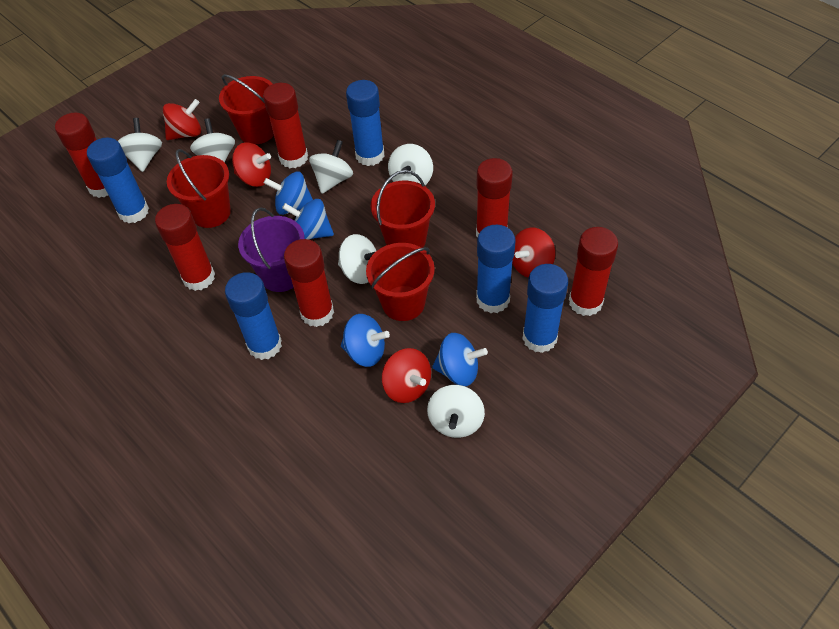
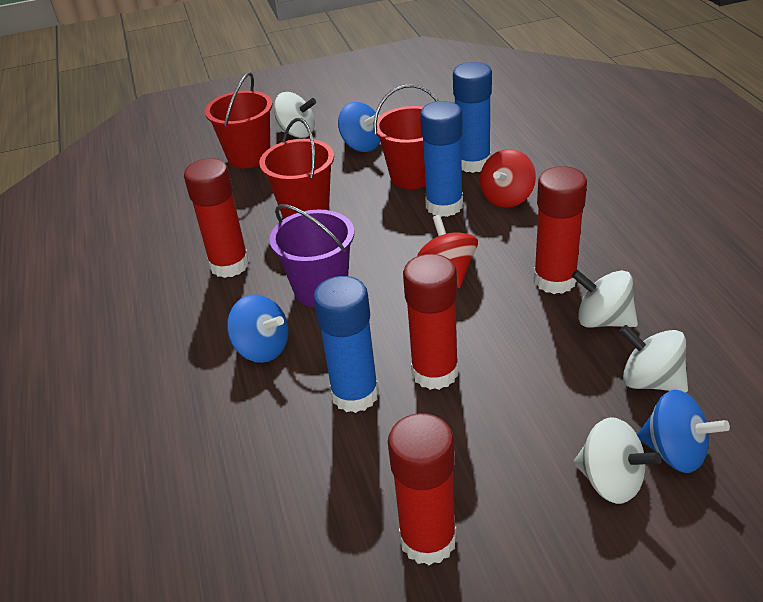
blue glue stick: [87,137,149,223] [225,272,282,360] [346,80,385,166] [476,225,516,313] [523,264,568,353] = 5 -> [313,276,379,413] [420,101,463,217] [453,62,492,173] = 3
blue spinning top: [264,172,313,215] [282,199,334,240] [341,314,390,367] [432,333,488,386] = 4 -> [227,294,288,363] [338,102,380,152] [637,390,730,473] = 3
red bucket: [167,149,231,228] [219,74,274,145] [366,243,435,321] [371,170,435,248] = 4 -> [205,72,273,168] [259,118,334,219] [374,84,439,189] = 3
red glue stick: [55,112,109,198] [155,204,215,291] [263,83,308,168] [284,239,334,327] [476,158,513,238] [569,227,618,316] = 6 -> [184,158,249,278] [388,413,457,565] [403,254,458,390] [534,166,587,294] = 4
red spinning top: [163,99,201,140] [232,142,271,187] [382,348,431,403] [512,228,555,278] = 4 -> [417,215,478,288] [480,149,536,208] = 2
white spinning top: [118,118,162,172] [190,118,235,163] [309,140,353,194] [338,234,376,284] [388,144,433,185] [427,385,485,438] = 6 -> [274,92,316,138] [572,270,638,328] [574,417,662,504] [619,325,688,393] = 4

